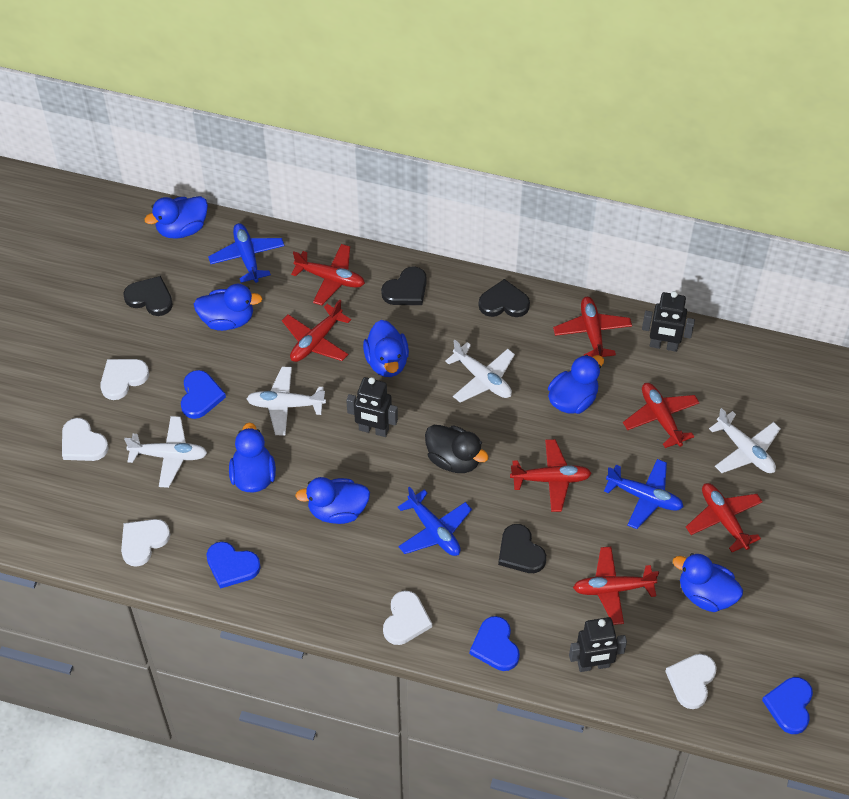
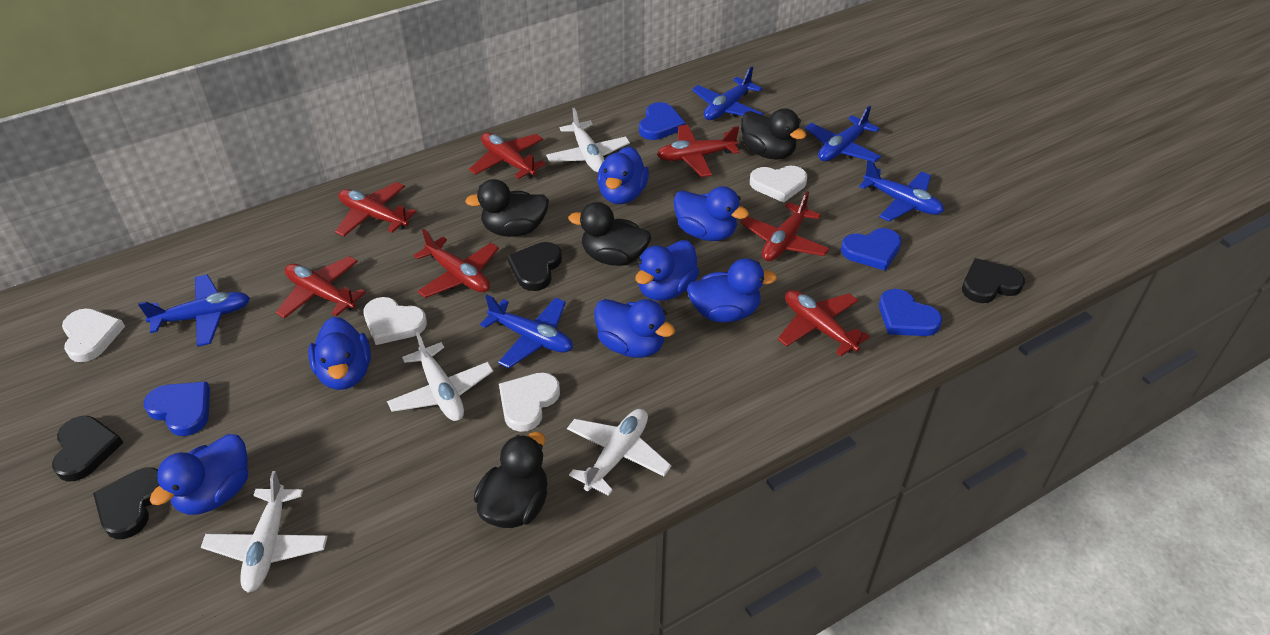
black duck: [425,425,489,473] = 1 -> [465,179,549,237] [474,432,548,528] [569,202,651,266] [741,108,806,160] = 4
black robot: [346,377,398,437] [569,617,627,672] [642,291,695,352] = 3 -> none = 0
blue plane: [208,223,285,283] [398,487,472,556] [604,459,684,529] = 3 -> [138,274,250,347] [480,295,573,368] [692,67,763,120] [805,106,881,162] [859,160,944,222] = 5
white heart: [62,418,109,461] [100,359,149,400] [121,519,170,567] [383,591,432,645] [665,654,717,709] = 5 -> [62,308,125,362] [363,297,427,345] [499,372,560,432] [750,165,807,203] = 4

